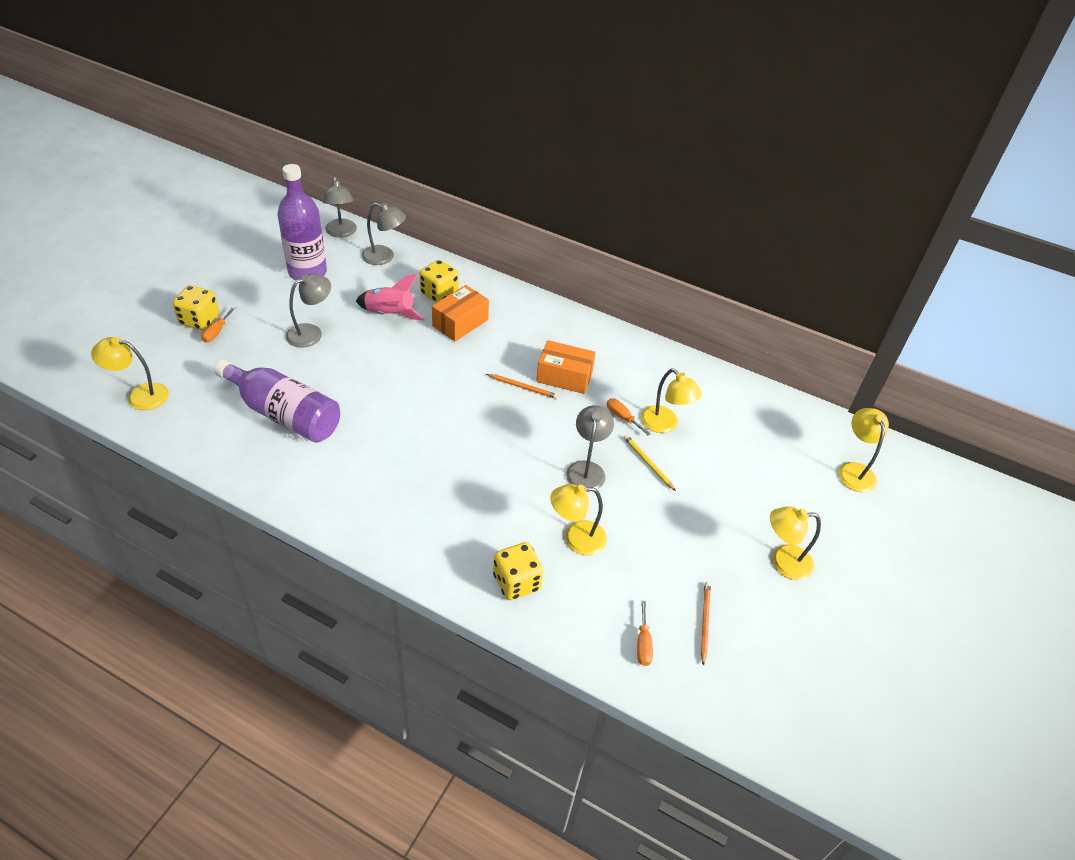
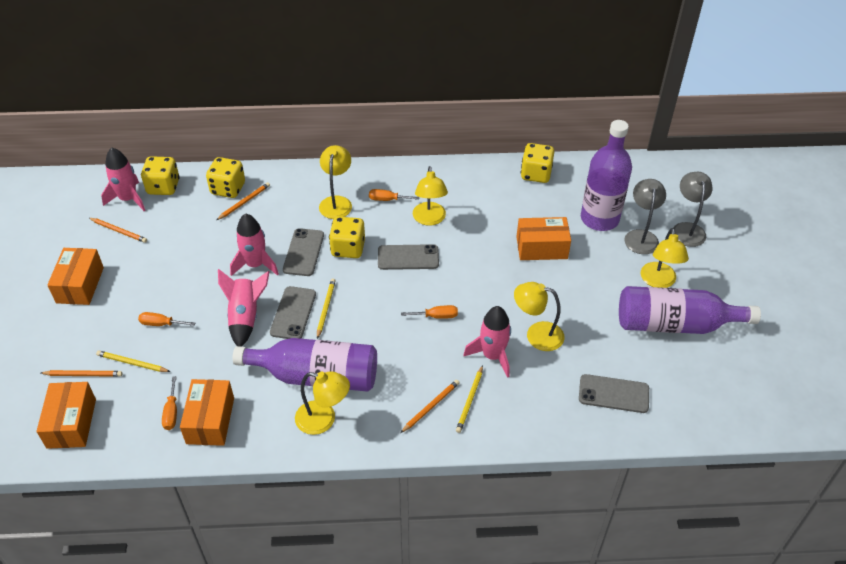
grey lamp: [286,274,331,348] [323,177,357,238] [362,203,406,265] [566,405,614,492] = 4 -> [624,179,666,254] [673,172,713,247] = 2
grey phone: none = 0 -> [270,286,316,339] [283,228,324,276] [378,244,439,270] [579,374,649,413] = 4
orange box: [432,285,489,341] [536,340,596,394] = 2 -> [36,382,96,449] [47,248,104,305] [180,379,234,446] [516,217,571,260] = 4
orange pencil: [487,374,558,399] [701,582,711,666] = 2 -> [41,370,122,377] [89,218,147,243] [216,182,270,220] [401,380,459,433] = 4
orange screwdriver: [201,306,236,343] [607,398,651,436] [637,601,653,666] = 3 -> [138,312,195,326] [162,376,177,430] [369,189,419,201] [401,305,458,319] = 4
pink rocket: [356,274,425,321] = 1 -> [101,147,145,211] [218,269,269,347] [230,213,279,276] [463,306,511,378] = 4
purple bottle: [214,359,340,443] [277,164,327,280] = 2 -> [232,338,377,392] [581,120,632,231] [619,286,761,334] = 3
yellow dice: [173,285,219,330] [419,260,459,303] [493,542,543,600] = 3 -> [141,156,180,195] [206,157,245,198] [329,217,365,258] [521,143,554,183] = 4
yellow pencil: [624,435,676,491] = 1 -> [96,351,171,372] [317,279,336,339] [456,365,483,433] = 3

